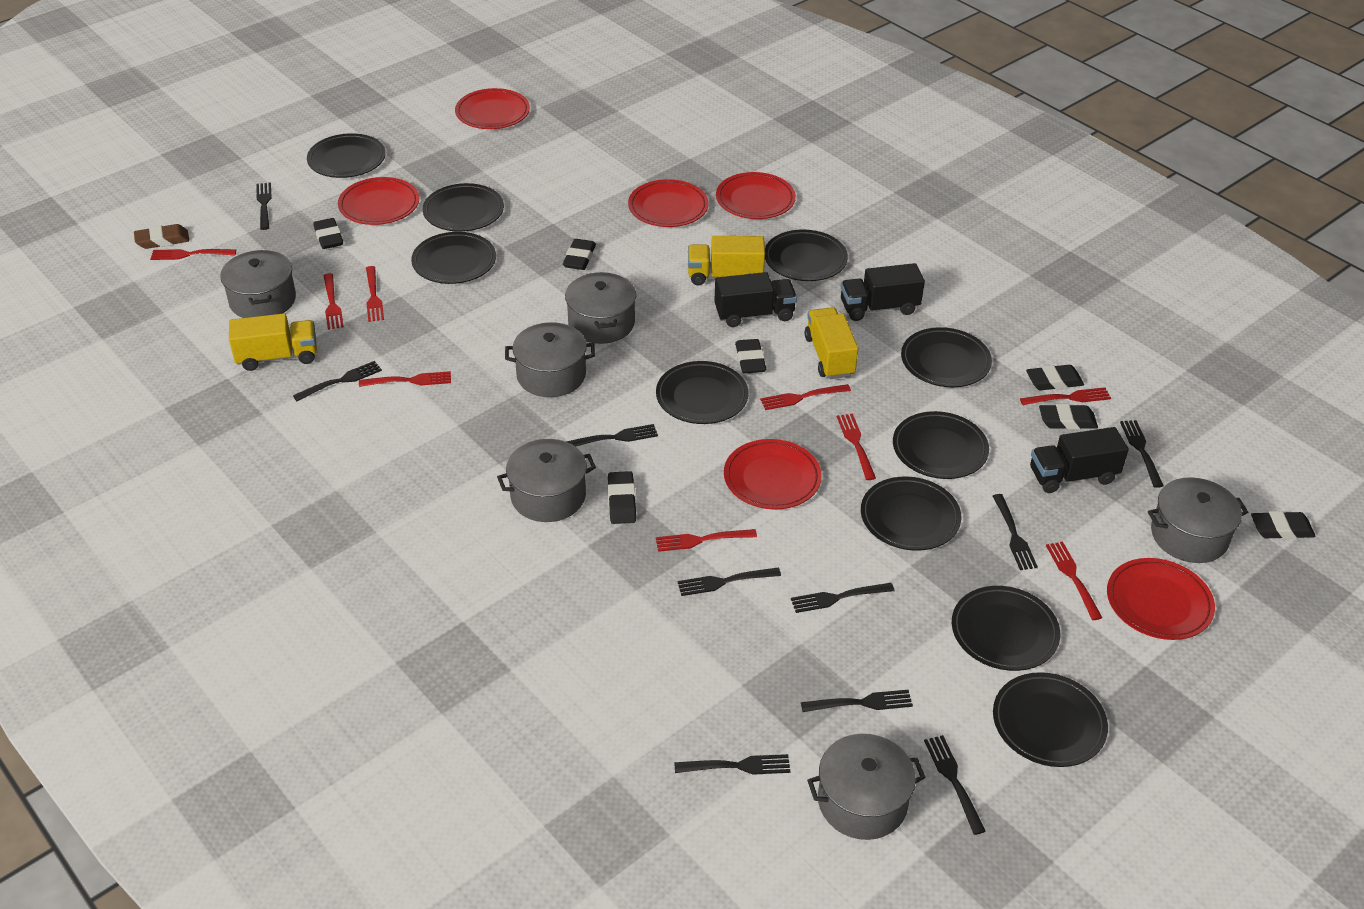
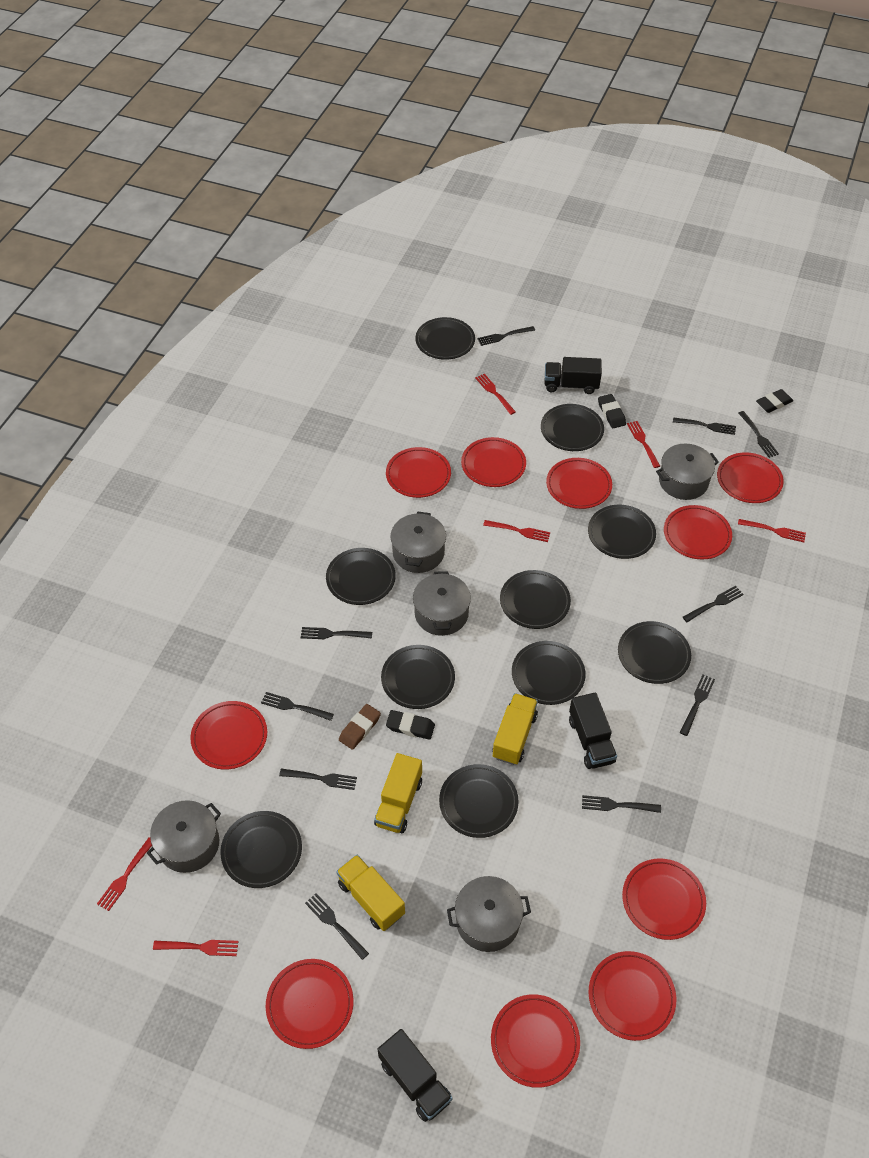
black eraser: [313,218,343,249] [563,239,596,270] [608,471,636,524] [735,339,766,374] [1026,365,1084,390] [1039,404,1098,429] [1251,511,1315,539] = 7 -> [386,710,435,740] [598,394,626,428] [756,389,793,413] = 3
grey pot: [220,250,296,318] [497,439,596,522] [505,322,595,397] [565,272,636,344] [807,734,926,840] [1148,477,1248,563] = 6 -> [147,800,221,873] [390,511,446,573] [413,572,471,636] [447,876,531,952] [656,444,719,500] = 5
red fork: [150,249,236,260] [323,273,344,330] [359,371,451,387] [366,266,384,322] [656,529,757,552] [760,384,851,410] [837,413,876,480] [1020,387,1111,405] [1046,542,1102,620] = 9 -> [97,837,152,911] [153,940,239,956] [475,374,516,415] [483,520,550,542] [627,421,660,468] [738,519,806,542] = 6
red plate: [338,177,419,225] [455,88,530,129] [628,179,708,227] [716,172,796,219] [724,439,822,509] [1107,558,1215,640] = 6 -> [190,701,267,770] [266,959,353,1049] [386,447,451,498] [461,437,526,487] [491,994,580,1088] [546,458,612,509] [588,951,676,1041] [622,858,706,940] [664,505,732,559] [717,452,784,503] = 10

